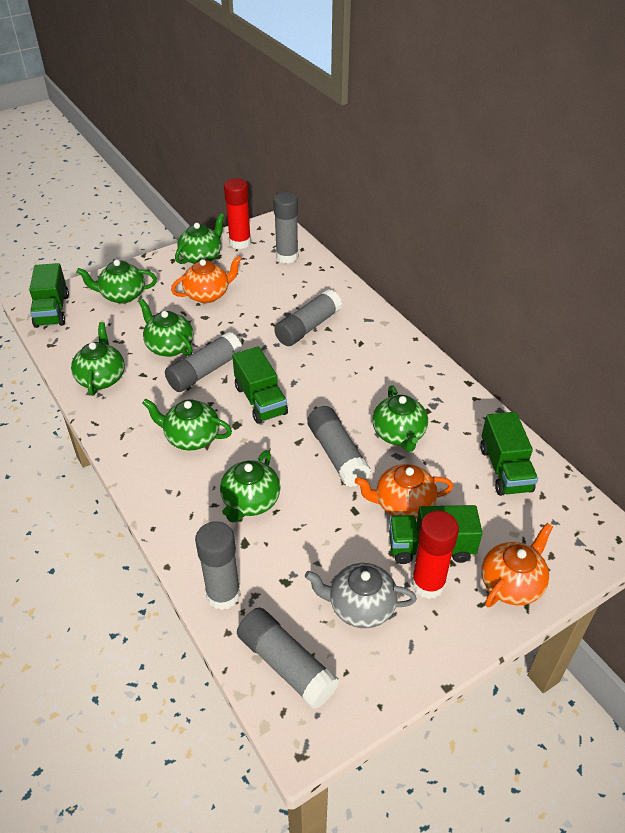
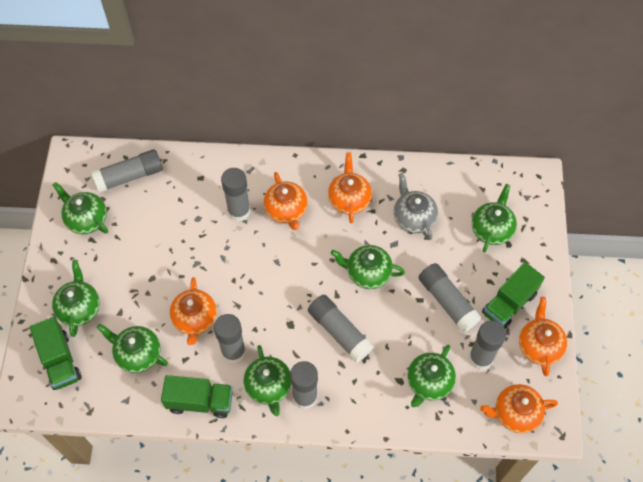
green truck: [29,263,69,328] [232,346,288,424] [389,505,482,564] [480,412,538,496] = 4 -> [30,317,82,390] [161,375,233,418] [482,262,545,329] = 3
grey glue stick: [165,332,243,392] [195,521,241,610] [237,607,339,710] [273,192,298,264] [274,289,342,346] [307,406,371,487] = 6 -> [91,149,163,193] [214,314,246,364] [221,168,250,222] [290,361,318,409] [308,295,374,362] [418,263,481,333] [469,321,506,370] = 7
orange teapot: [171,255,242,303] [355,464,453,519] [481,523,553,607] = 3 -> [170,277,217,345] [264,172,308,230] [328,153,372,223] [480,384,558,433] [519,297,567,376] = 5
red glue stick: [224,178,251,249] [411,511,459,599] = 2 -> none = 0

